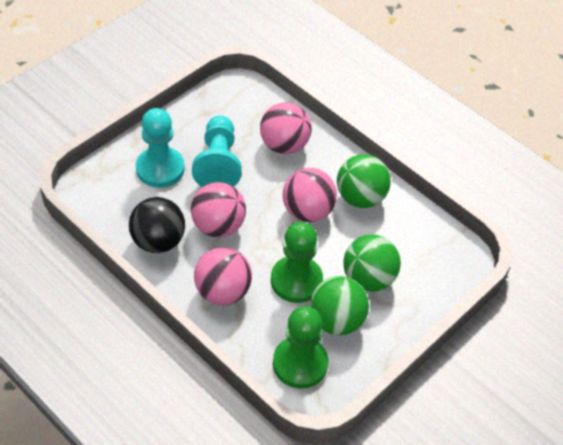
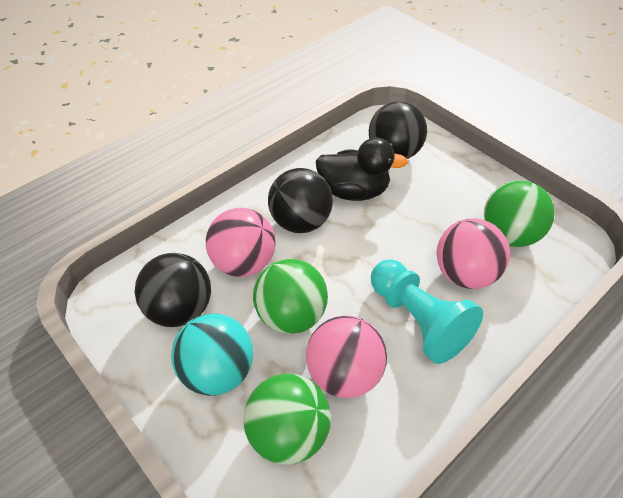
black ball: [129,197,185,253] = 1 -> [135,253,211,327] [268,168,333,233] [369,101,427,159] = 3
black duck: none = 0 -> [315,138,408,201] = 1
green pawn: [271,222,323,303] [273,306,328,389] = 2 -> none = 0
pink ball: [191,182,246,237] [194,247,252,305] [260,102,312,154] [282,168,337,222] = 4 -> [206,208,276,277] [306,315,387,398] [436,218,510,289] = 3
turquoise ball: none = 0 -> [171,313,253,396] = 1
turquoise pawn: [136,108,184,188] [192,116,242,187] = 2 -> [371,259,483,364] = 1

